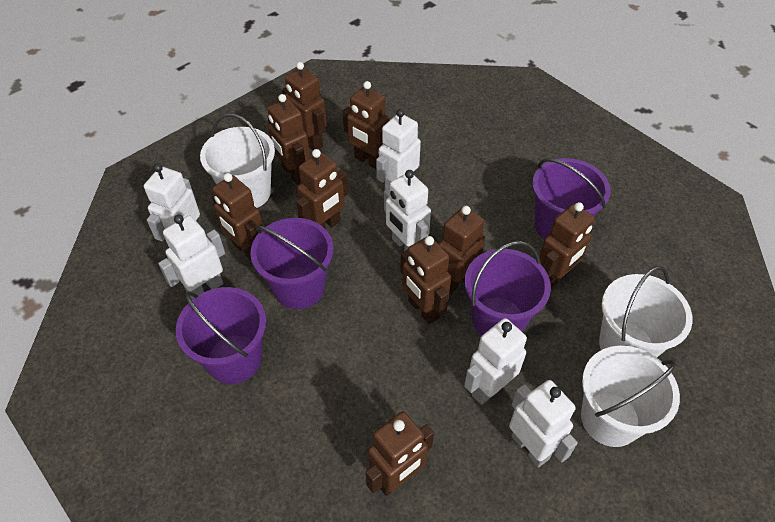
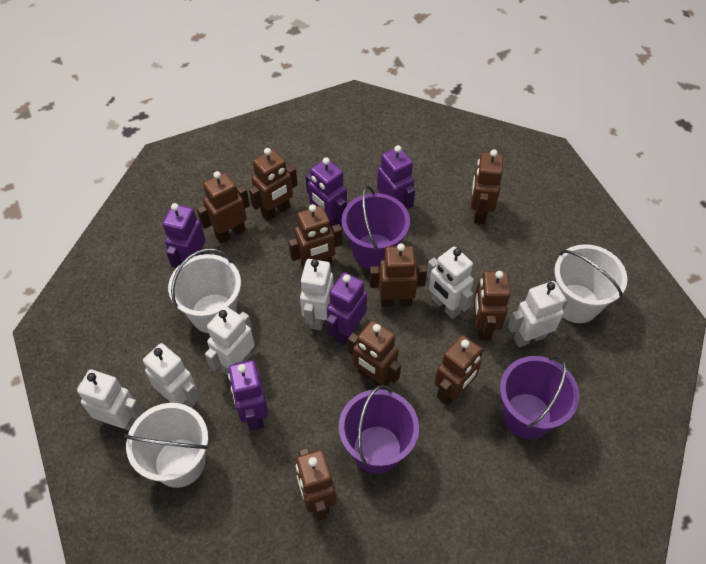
purple bucket: [176,287,266,384] [250,218,334,309] [465,241,551,336] [532,158,611,239] = 4 -> [339,385,419,474] [342,186,410,269] [500,356,579,439] = 3
purple robot: none = 0 -> [162,203,206,268] [228,360,268,430] [306,157,347,229] [326,272,367,345] [377,145,415,209] = 5

